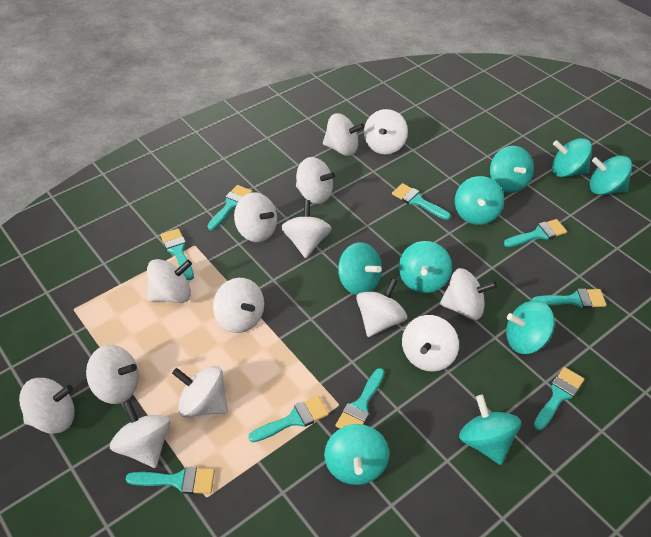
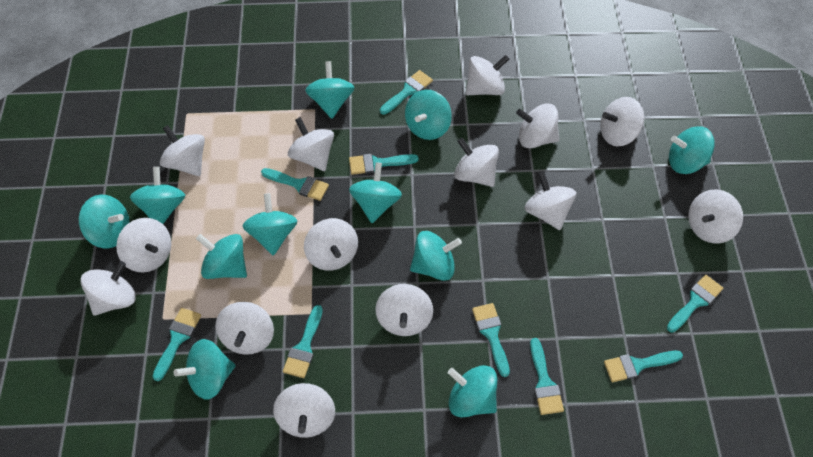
turquoise spinning top: [324,424,389,485] [338,242,382,295] [399,241,452,293] [455,176,504,225] [459,395,521,465] [490,146,534,193] [506,300,555,354] [552,138,592,177] [590,155,632,195] = 9 -> [79,195,130,248] [130,167,185,224] [174,339,235,400] [196,234,247,279] [243,193,297,256] [305,61,355,119] [349,162,402,223] [405,90,452,140] [410,231,462,281] [448,365,497,418] [669,126,715,174] = 11

